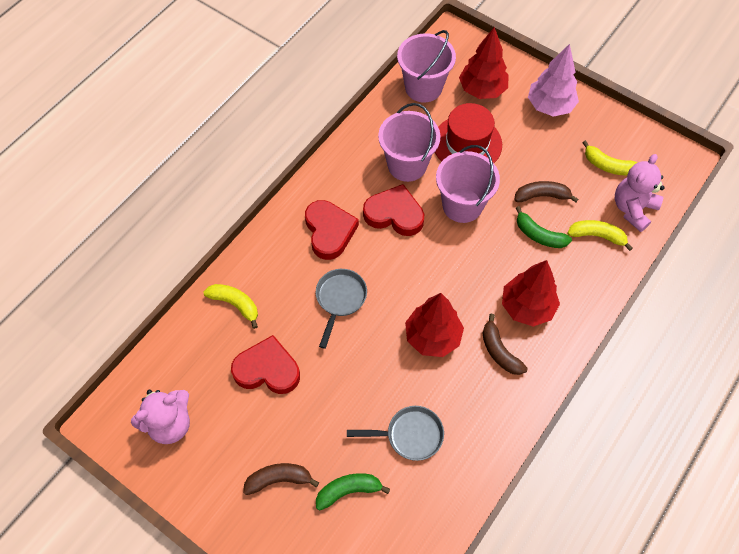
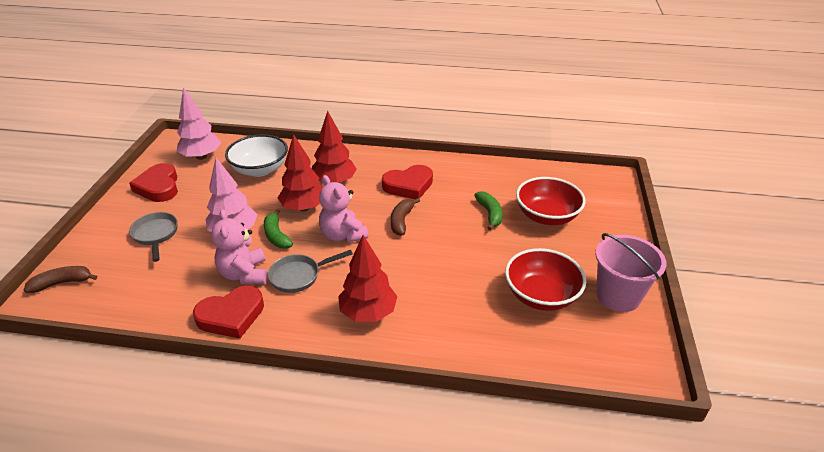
brown banana: [243,463,319,495] [482,314,528,375] [515,181,578,202] = 3 -> [24,266,97,293] [391,198,420,236] = 2
pink bucket: [378,103,440,182] [397,30,456,103] [436,145,500,223] = 3 -> [595,233,667,312] = 1
pink tree: [528,44,579,117] = 1 -> [177,88,221,160] [206,158,258,232] = 2
red bowl: none = 0 -> [505,248,586,311] [516,177,585,225] = 2
red hat: [435,103,502,163] = 1 -> none = 0
white bowl: none = 0 -> [225,134,288,177] = 1
yellow banana: [203,284,258,329] [567,220,633,251] [582,140,637,176] = 3 -> none = 0

